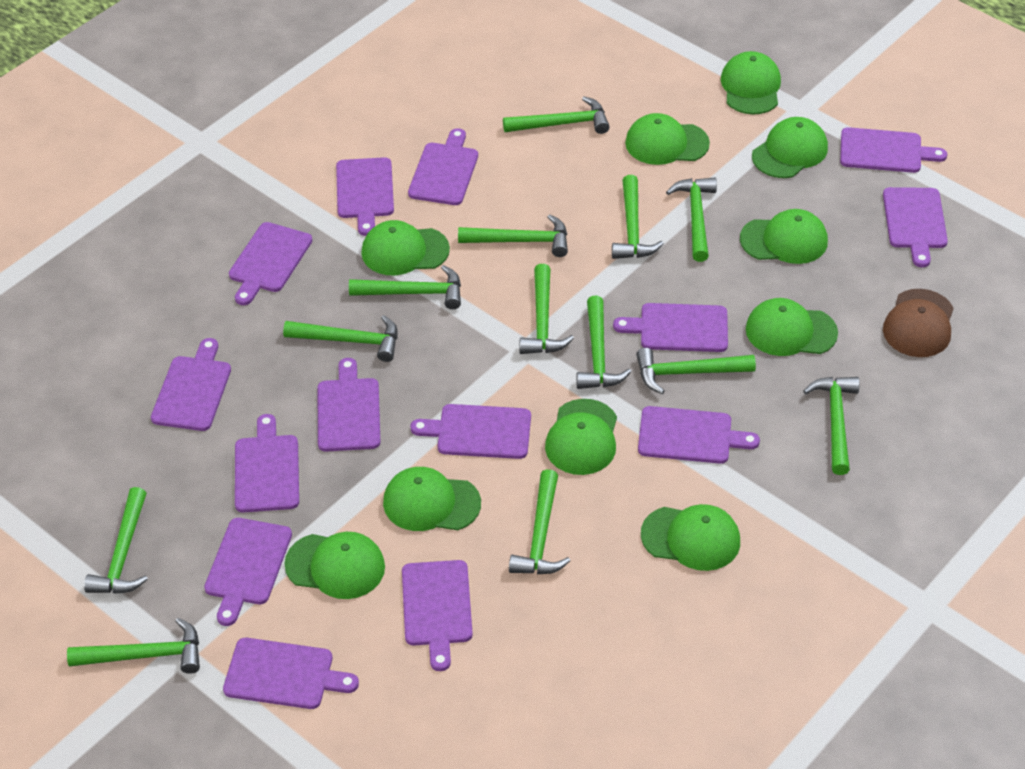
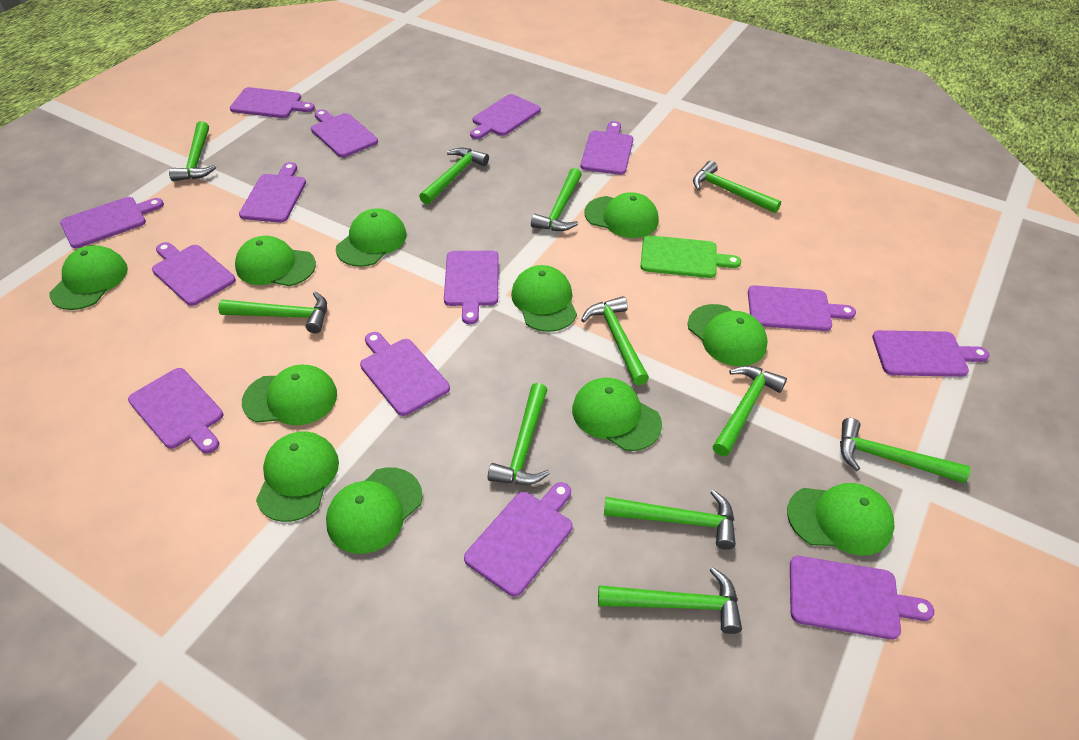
brown cap: [883,289,954,357] = 1 -> none = 0
green cap: [284,532,385,599] [361,220,450,275] [383,467,481,531] [545,399,617,475] [625,113,710,165] [641,504,740,571] [721,51,781,114] [740,209,828,264] [746,298,838,356] [752,117,828,178] = 10 -> [50,245,128,310] [235,236,316,286] [242,364,337,425] [256,432,339,522] [326,467,423,554] [336,208,407,267] [511,265,577,332] [572,378,662,451] [584,192,659,238] [688,304,768,366] [787,483,895,556] = 11
green cutting board: none = 0 -> [641,235,741,278] = 1
green hammer: [67,618,200,674] [84,487,148,594] [283,315,398,362] [349,265,461,309] [458,214,568,257] [503,96,610,134] [509,469,570,574] [520,264,574,354] [576,296,631,389] [612,175,664,259] [636,348,756,394] [666,178,717,262] [803,377,860,475] = 13 -> [169,121,216,181] [218,291,327,333] [419,148,489,205] [488,383,550,485] [531,168,582,231] [581,296,649,385] [598,567,742,634] [604,490,736,550] [693,161,781,213] [713,365,787,456] [840,418,970,483] = 11

